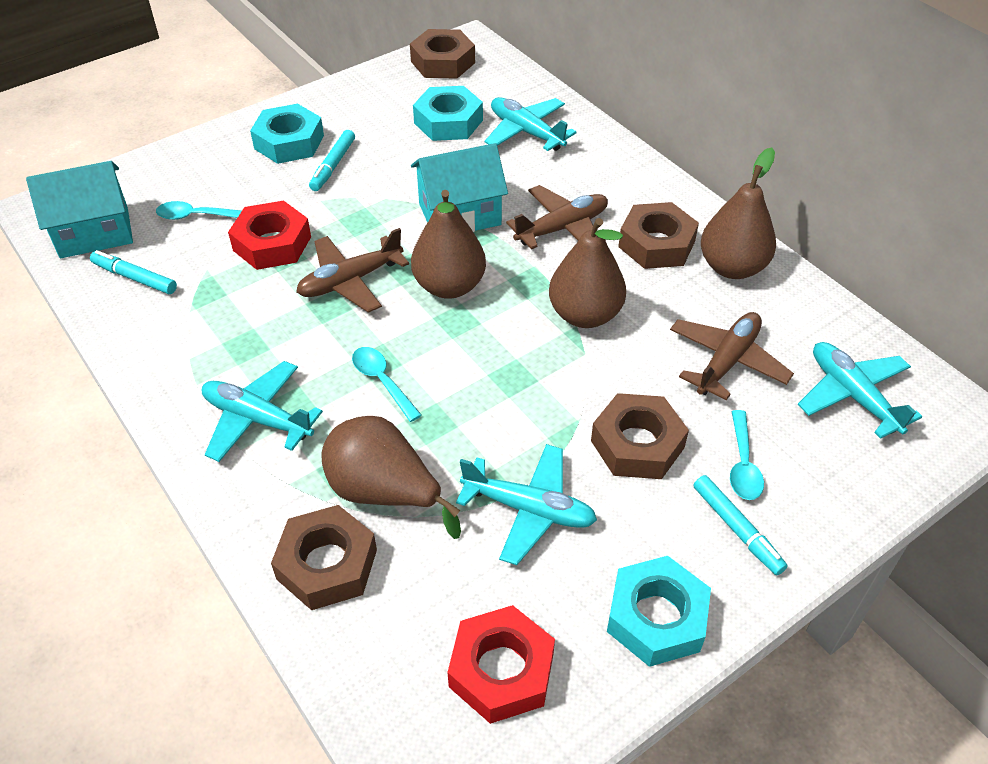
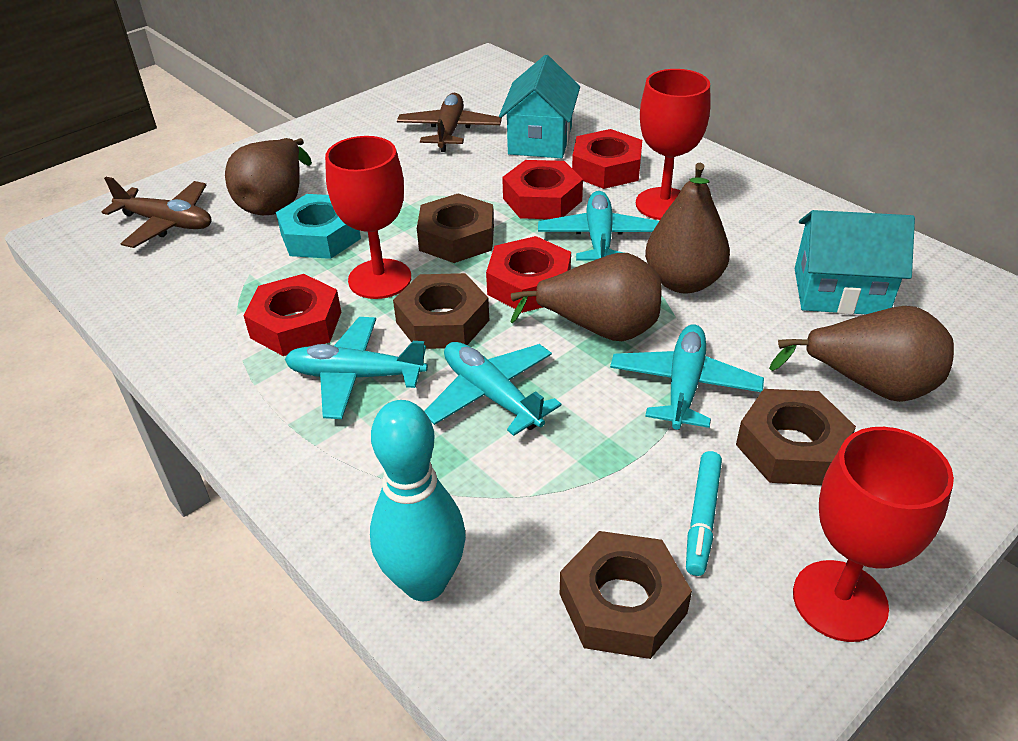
brown plane: [296,228,409,313] [506,185,608,249] [670,312,794,400] = 3 -> [102,177,212,248] [397,93,502,152] = 2
red goblet: none = 0 -> [325,136,411,299] [636,69,711,220] [793,427,954,642] = 3
red nut: [228,200,311,270] [447,605,555,724] = 2 -> [243,274,341,356] [486,236,571,313] [502,160,583,219] [572,129,642,189] = 4
turquoise bowling pin: none = 0 -> [370,400,466,601] = 1
turquoise marker: [90,250,177,294] [309,130,355,191] [694,475,788,575] = 3 -> [686,451,722,576] = 1
turquoise nut: [250,104,324,164] [413,86,483,141] [607,556,711,667] = 3 -> [276,194,361,259] = 1
turquoise spoon: [156,201,242,220] [352,347,422,422] [730,410,764,500] = 3 -> none = 0

